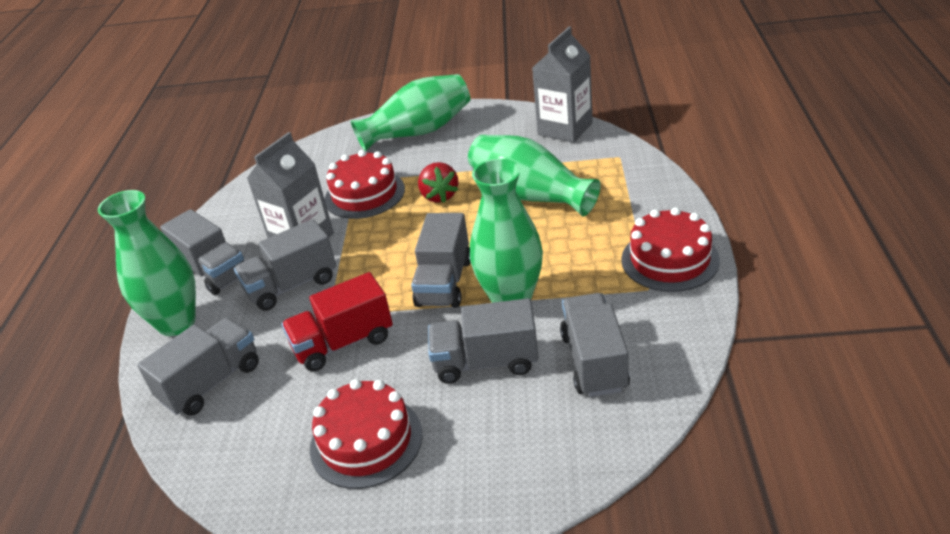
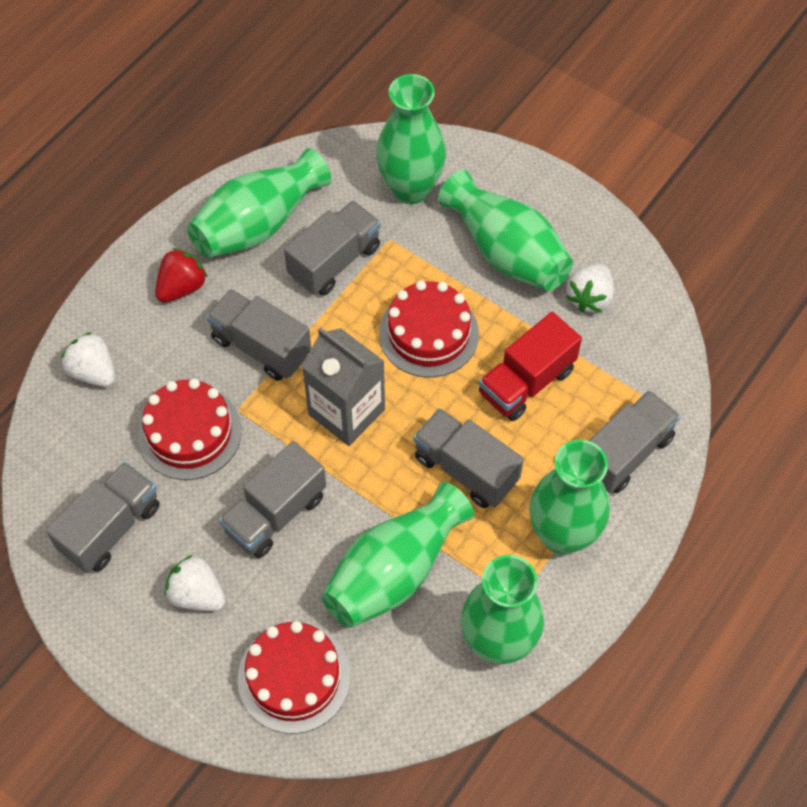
green vase: [98,190,196,336] [351,74,470,151] [468,135,601,216] [470,158,543,303] = 4 -> [187,148,331,258] [321,482,474,628] [376,74,446,204] [438,170,573,291] [461,555,544,664] [529,440,610,555] = 6
grey carton: [247,132,334,238] [532,27,593,143] = 2 -> [302,327,385,446] = 1
white strawberry: none = 0 -> [61,332,115,387] [164,555,226,611] [566,264,614,313] = 3

